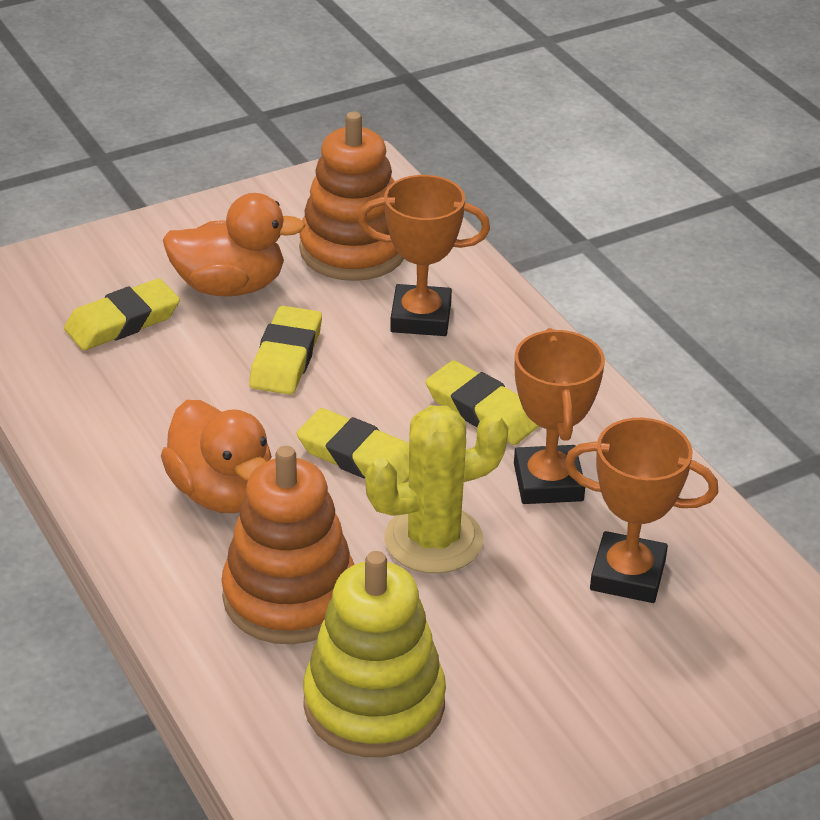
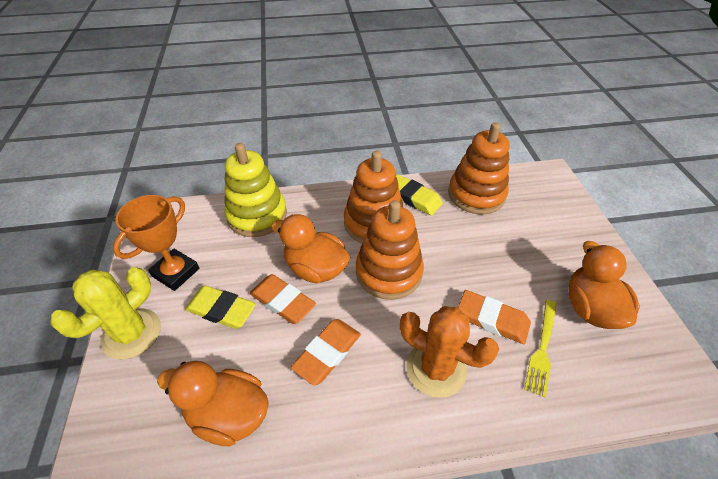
orange cactus: none = 0 -> [400,306,499,398] = 1
orange duck: [161,400,272,513] [163,193,305,296] = 2 -> [157,361,269,446] [271,214,350,283] [569,241,640,329] = 3
orange eraser: none = 0 -> [250,274,316,324] [291,319,361,385] [458,290,531,344] = 3
orange stacking toy: [221,446,354,644] [299,112,404,281] = 2 -> [344,151,403,244] [356,200,424,300] [448,122,510,214] = 3
orange trophy: [358,175,490,336] [514,328,605,504] [565,418,718,603] = 3 -> [113,195,199,291] = 1
yellow eraser: [64,278,180,350] [249,306,322,395] [297,408,409,484] [425,360,539,445] = 4 -> [185,285,256,329] [396,174,443,215] = 2
yellow fork: none = 0 -> [524,300,557,397] = 1

